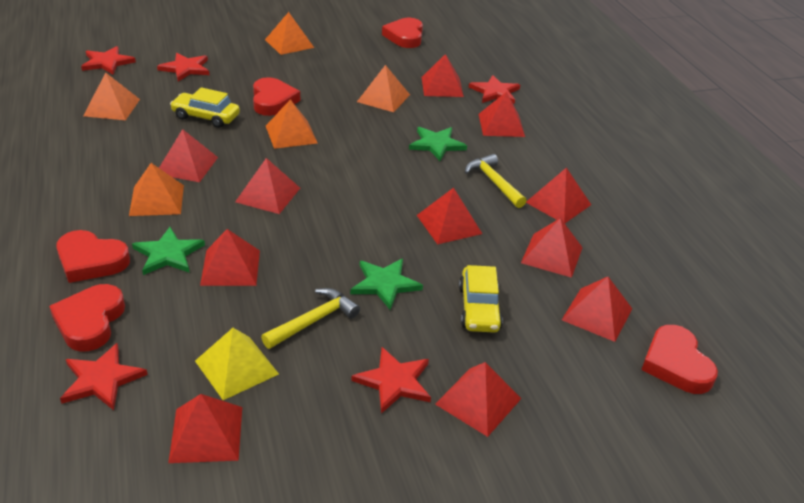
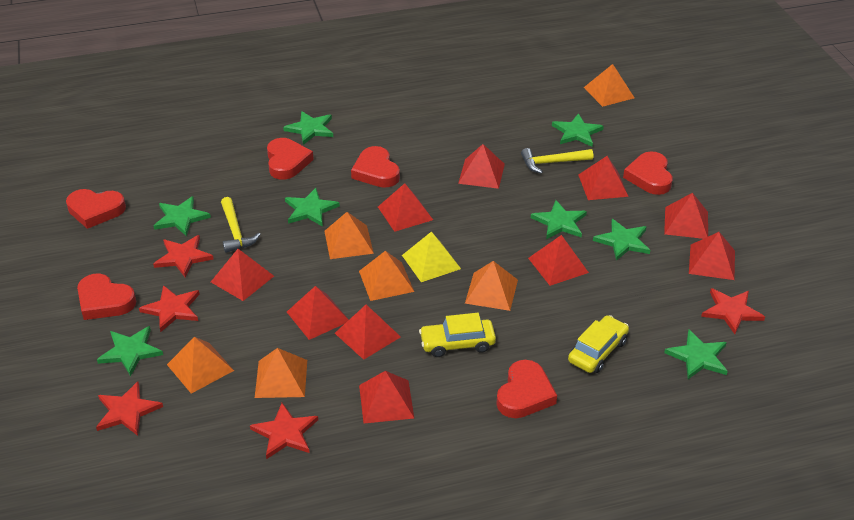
green star: [132,227,205,275] [350,258,423,310] [409,127,467,161] = 3 -> [97,326,163,376] [154,196,211,236] [283,111,333,145] [285,188,340,227] [531,200,587,239] [552,113,604,147] [593,219,650,261] [664,330,728,379] = 8
orange pyramid: [83,73,140,121] [129,163,184,216] [265,12,314,55] [266,99,318,149] [357,65,410,112] = 5 -> [167,337,234,394] [255,348,307,398] [324,212,374,259] [359,251,414,301] [465,261,518,311] [584,64,634,107] = 6
red heart: [49,284,125,351] [56,230,130,283] [253,77,300,116] [382,18,423,48] [641,325,718,394] = 5 -> [66,189,126,229] [77,273,136,320] [267,138,314,180] [351,146,400,188] [496,360,557,418] [623,151,673,195] = 6
red pyramid: [159,129,218,182] [168,394,242,463] [200,229,260,286] [235,158,300,214] [417,188,482,244] [421,54,464,97] [435,362,522,437] [479,91,525,137] [521,218,583,278] [526,168,591,223] [562,277,632,342] = 11 -> [211,249,274,301] [287,286,349,340] [335,305,401,360] [359,371,414,424] [378,183,433,232] [458,144,505,189] [528,235,589,286] [578,156,629,200] [664,193,708,239] [689,232,735,280] = 10

